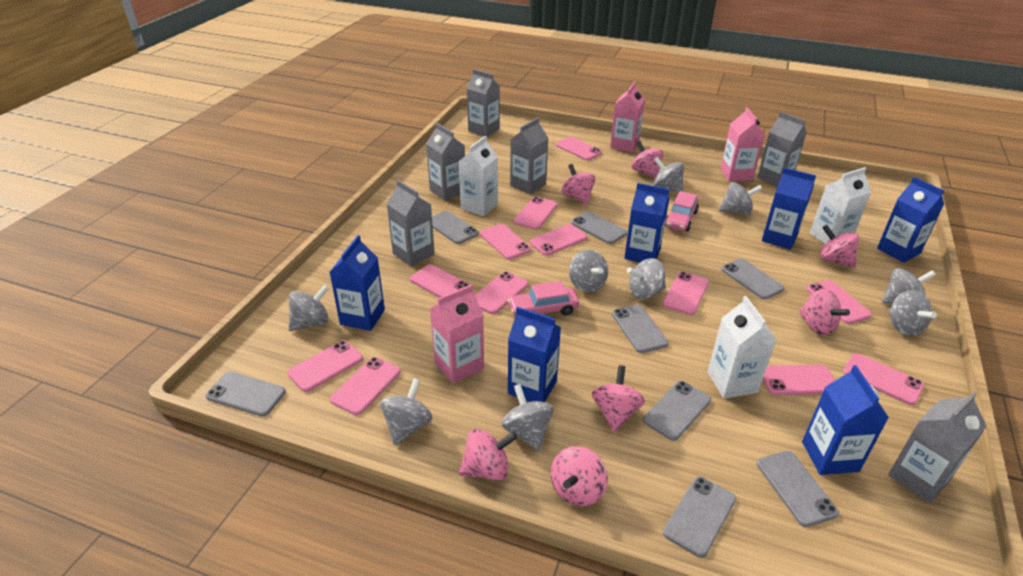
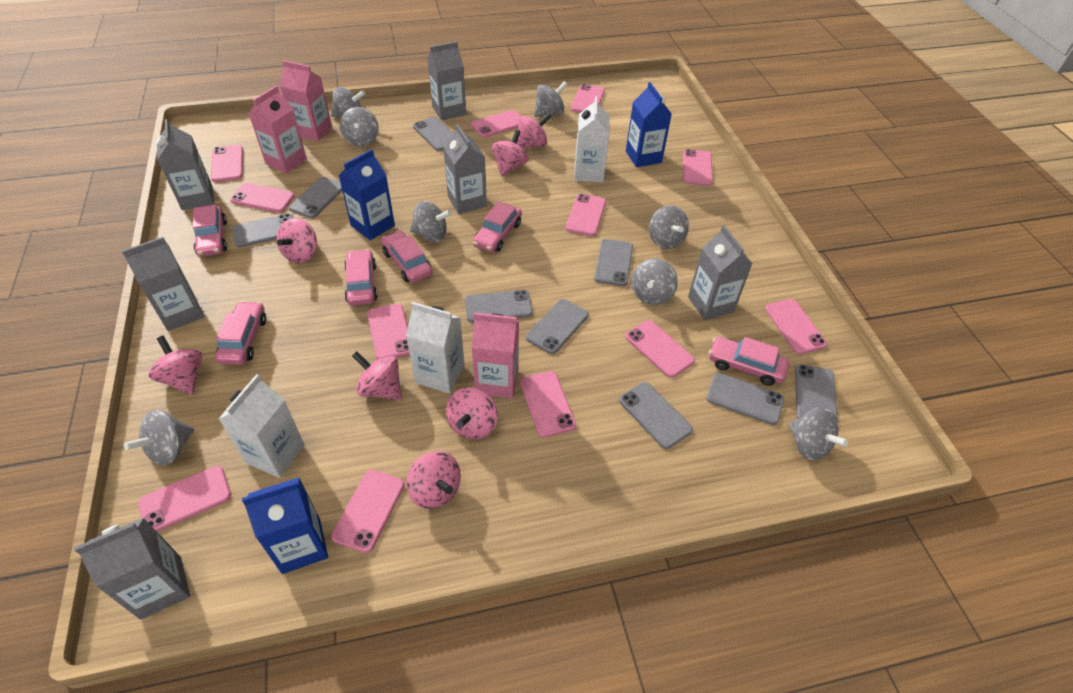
blue carton: [330,235,385,331] [508,307,561,402] [624,183,669,262] [762,167,816,250] [802,365,889,475] [877,177,944,263] = 6 -> [242,478,328,574] [338,149,395,240] [626,82,672,167] = 3
grey phone: [205,372,286,417] [432,211,479,244] [571,211,627,244] [612,305,669,353] [643,381,711,441] [663,477,736,558] [721,258,785,299] [757,451,839,527] = 8 -> [232,213,294,247] [289,177,342,218] [413,117,453,151] [465,290,533,323] [526,299,589,354] [594,239,633,286] [619,382,693,449] [706,373,784,425] [795,364,838,421] = 9
grey spinning top: [289,285,329,331] [380,378,433,445] [502,384,554,451] [569,249,608,293] [627,258,666,300] [654,157,684,193] [718,182,762,215] [882,268,936,304] [888,290,937,336] = 9 -> [124,410,194,466] [331,87,365,118] [340,107,378,147] [410,201,452,242] [534,81,568,117] [631,259,678,305] [649,205,689,249] [789,407,848,460] = 8
pink car: [508,281,579,317] [665,191,699,231] = 2 -> [193,205,227,257] [215,301,266,365] [344,249,378,306] [381,231,433,283] [473,201,522,252] [709,337,789,386] = 6

